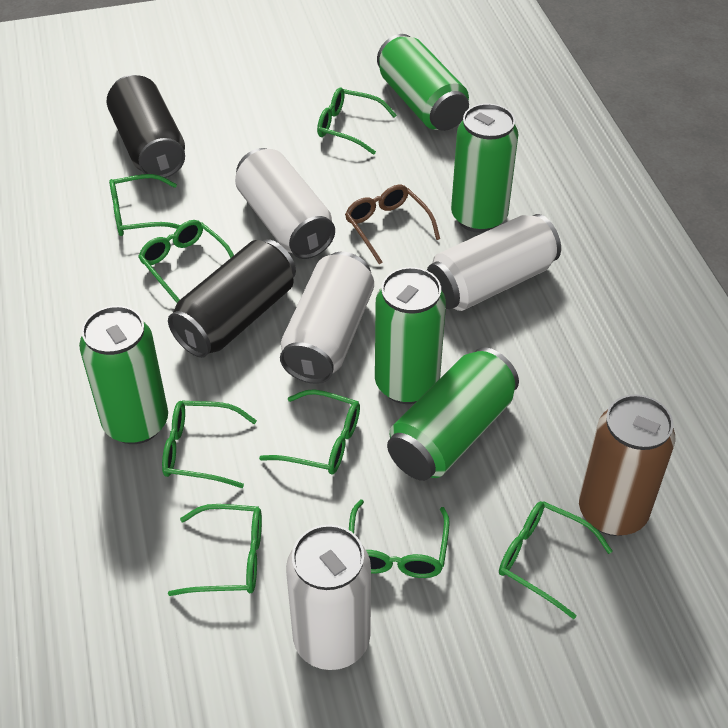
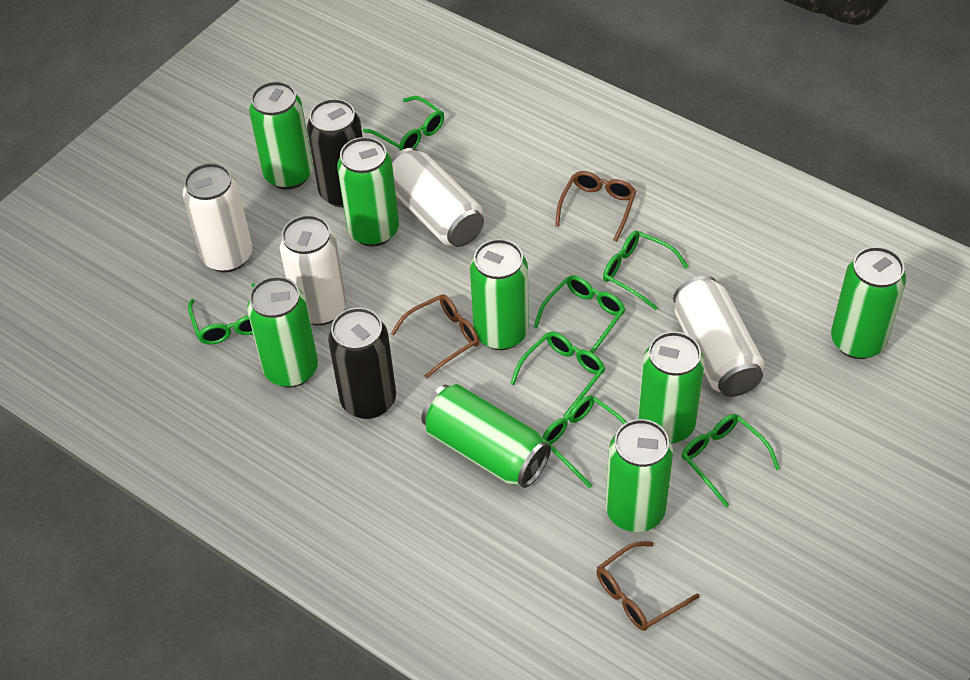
brown can: [579,394,675,536] = 1 -> none = 0
brown glasses: [345,185,440,264] = 1 -> [391,294,479,378] [555,171,636,242] [596,541,700,631] = 3
green can: [79,306,168,444] [375,267,446,404] [377,34,469,131] [387,347,519,481] [451,104,518,233] = 5 -> [247,276,318,387] [249,81,313,190] [337,137,399,247] [421,384,551,488] [470,239,529,350] [605,419,673,532] [638,331,705,444] [831,247,906,359] = 8
green glasses: [109,174,180,236] [138,220,234,303] [162,401,257,488] [168,504,262,596] [259,389,360,474] [317,87,397,155] [349,499,450,578] [499,501,613,619] = 8 -> [188,283,256,344] [363,96,444,151] [510,332,605,418] [534,275,625,353] [542,395,627,488] [603,231,689,310] [681,414,780,507] = 7

